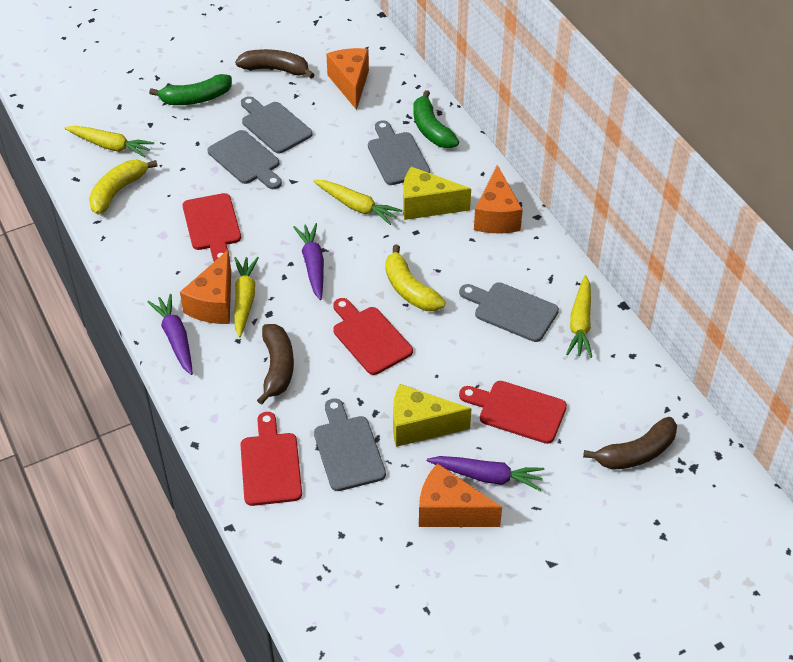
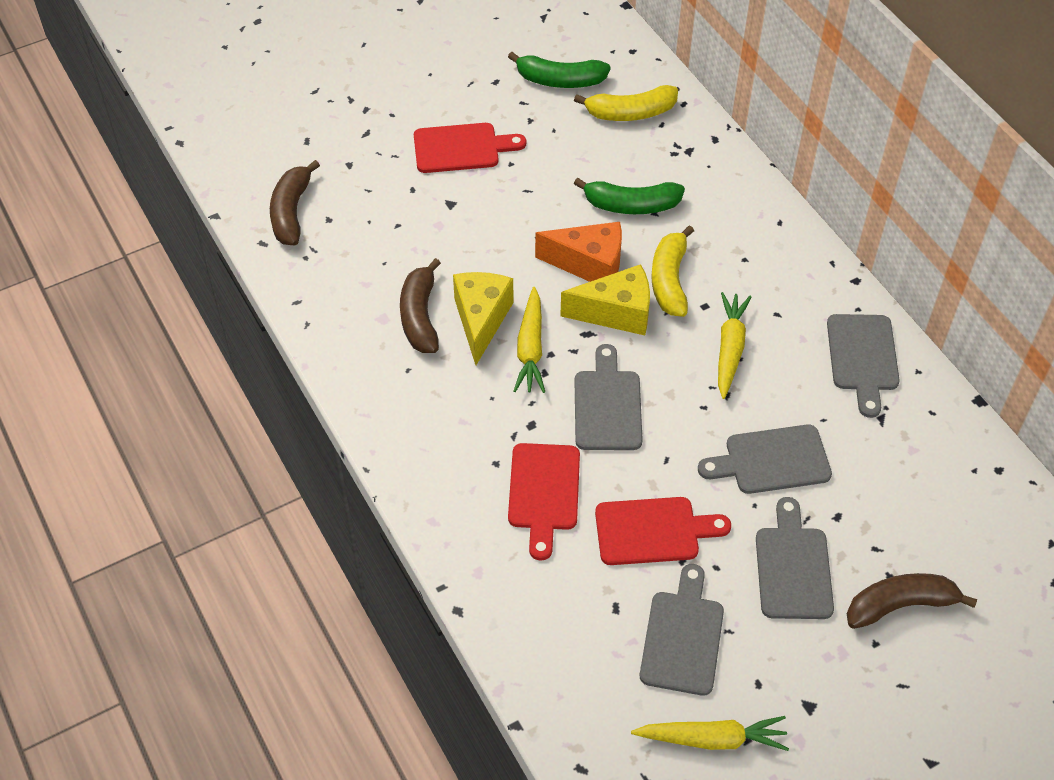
orange cheese: [180,250,231,324] [326,48,369,110] [419,463,502,527] [474,165,523,233] = 4 -> [535,222,622,282] = 1
purple carrot: [147,294,193,375] [293,223,324,300] [427,456,545,491] = 3 -> none = 0
red cutting board: [183,193,241,262] [240,412,302,506] [333,298,413,375] [459,381,567,444] = 4 -> [414,123,526,173] [508,443,580,561] [595,497,731,565] = 3
yellow carrot: [64,126,154,157] [234,257,259,337] [313,180,402,225] [566,275,592,358] = 4 -> [514,287,545,393] [631,716,789,751] [718,292,751,399] = 3

